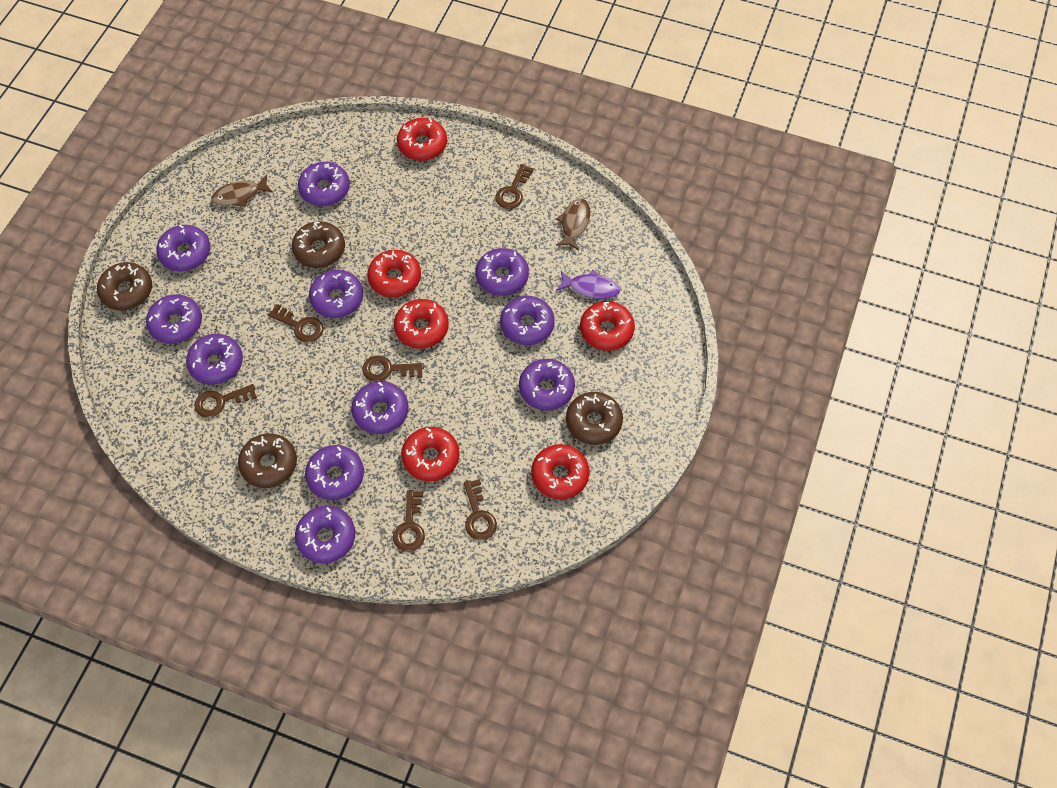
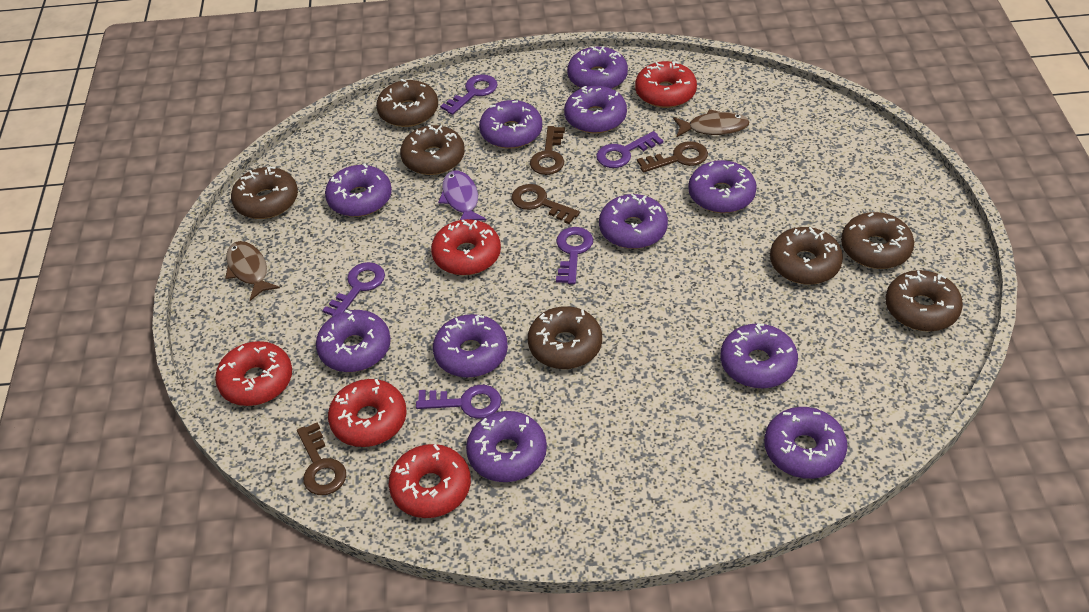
brown donut: [97,262,152,311] [238,433,297,488] [292,221,345,268] [566,392,623,445] = 4 -> [231,167,298,219] [376,79,438,127] [400,125,465,175] [528,306,602,369] [770,227,843,285] [841,212,914,269] [885,270,963,332] = 7
brown key: [194,384,257,418] [268,304,323,342] [362,356,424,382] [393,490,425,552] [464,479,497,540] [496,164,534,209] = 6 -> [297,422,346,495] [512,184,580,224] [530,126,565,175] [637,141,708,173] = 4
purple key: none = 0 -> [323,262,385,317] [416,385,501,419] [440,75,497,115] [556,227,593,284] [596,131,663,168] = 5
red donut: [367,250,421,298] [394,299,449,349] [397,118,447,161] [401,427,459,481] [531,444,590,500] [580,301,635,351] = 6 -> [215,341,292,406] [328,379,407,447] [389,444,471,518] [431,219,501,276] [635,61,697,108] = 5

